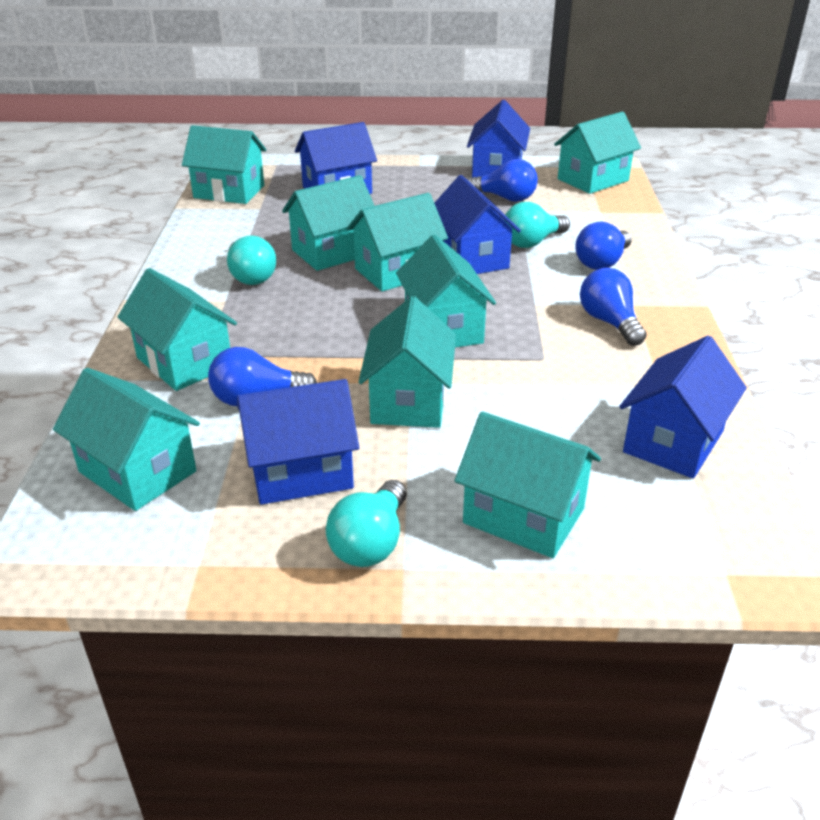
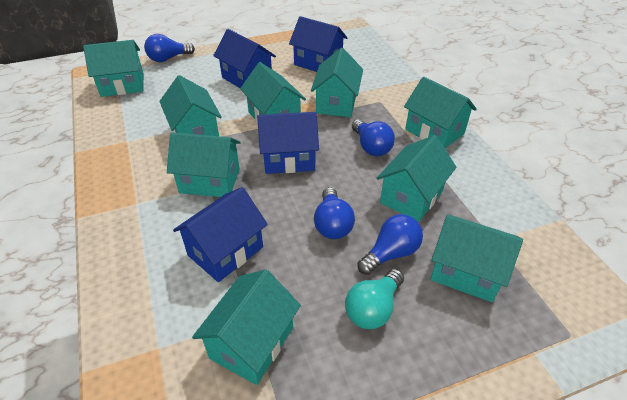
blue house: [237,379,359,505] [295,122,377,194] [434,175,521,274] [467,100,530,178] [619,336,747,479] = 5 -> [173,187,268,282] [213,29,276,88] [257,112,319,174] [289,16,347,72] = 4
turquoise light bulb: [227,235,276,285] [326,480,407,567] [504,202,570,248] = 3 -> [345,269,404,329] = 1

